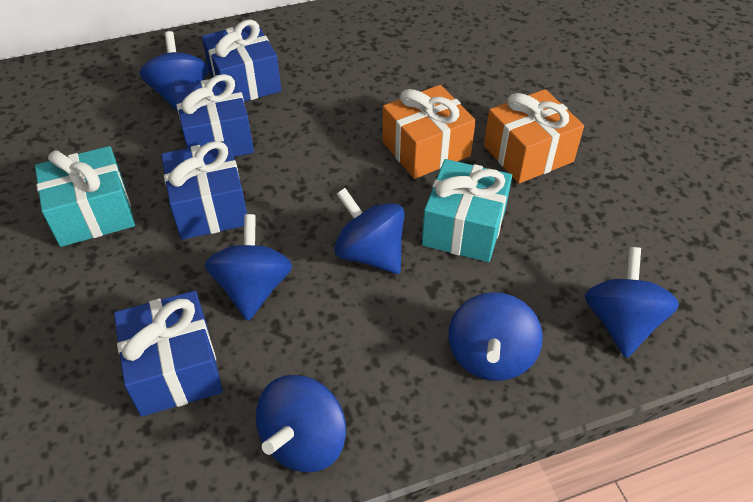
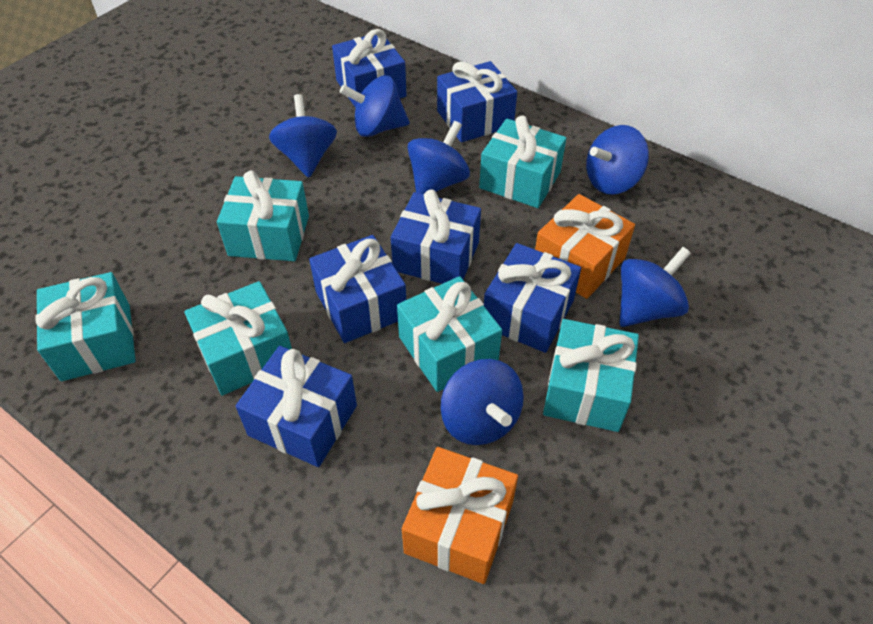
blue gift: [114,291,223,417] [161,140,247,240] [174,74,254,157] [202,19,281,102] = 4 -> [236,346,357,467] [309,235,406,343] [332,29,407,108] [391,189,481,284] [437,61,517,142] [484,243,581,353] = 6
turquoise gift: [35,146,135,247] [422,159,512,262] = 2 -> [36,272,136,381] [184,281,292,395] [217,170,309,261] [397,276,502,392] [479,115,566,208] [543,319,639,432] = 6

